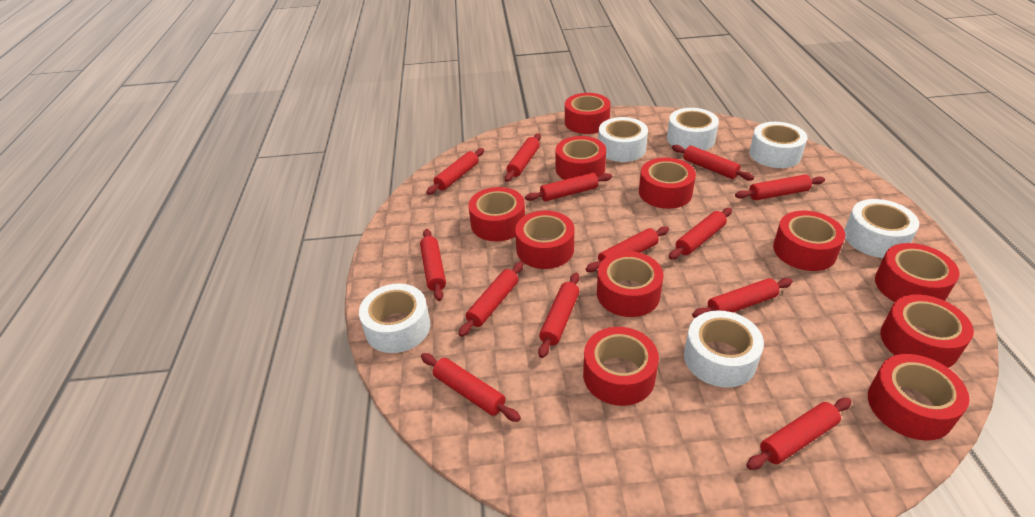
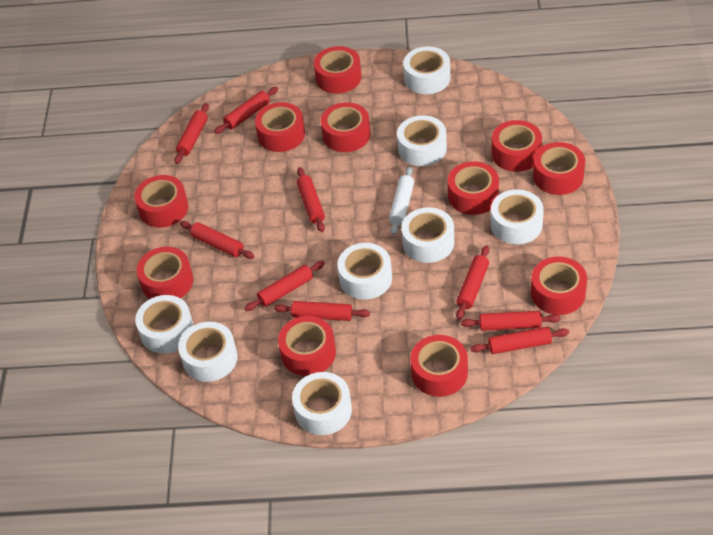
red rolling pin: [420,229,446,301] [421,353,521,422] [426,148,484,195] [459,262,524,337] [505,134,541,182] [525,173,612,201] [538,273,580,358] [586,226,669,272] [669,208,732,260] [672,145,754,181] [692,278,793,318] [735,174,825,200] [746,398,852,470] = 13 -> [174,103,209,164] [180,221,254,259] [214,87,278,134] [244,261,325,311] [274,301,370,321] [297,167,325,232] [456,246,489,320] [461,311,560,331] [471,327,569,354] = 9
white rolling pin: none = 0 -> [389,166,414,235] = 1
white tape: [359,284,430,353] [598,117,648,162] [667,108,719,150] [684,310,764,388] [749,122,807,168] [844,199,919,258] = 6 -> [135,295,194,354] [178,322,237,382] [292,372,352,435] [337,243,392,300] [397,115,447,166] [401,207,454,263] [403,47,450,94] [491,190,544,244] = 8

